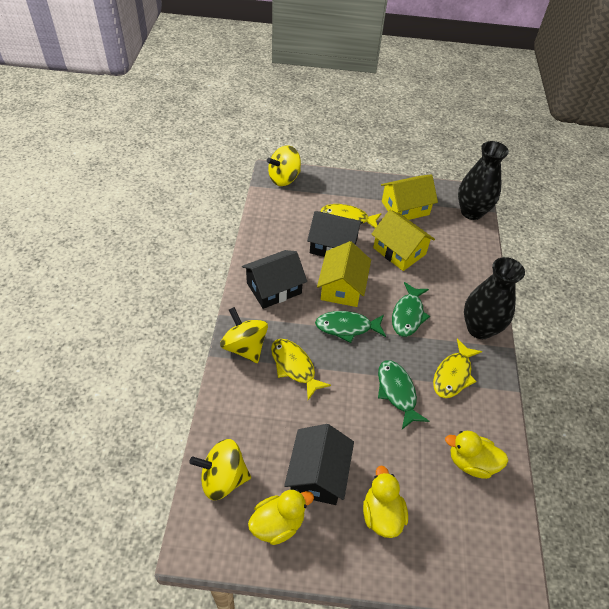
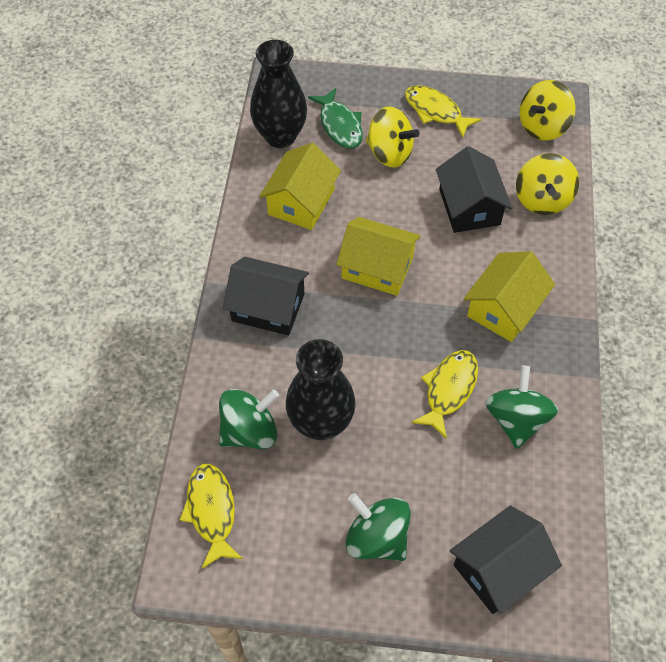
green fish: [315,311,386,343] [378,360,429,429] [392,282,430,337] = 3 -> [308,88,363,149] = 1
green spinning top: none = 0 -> [219,389,279,449] [345,493,411,561] [485,365,558,449] = 3
yellow duck: [248,489,314,545] [363,466,408,538] [445,431,509,479] = 3 -> none = 0

